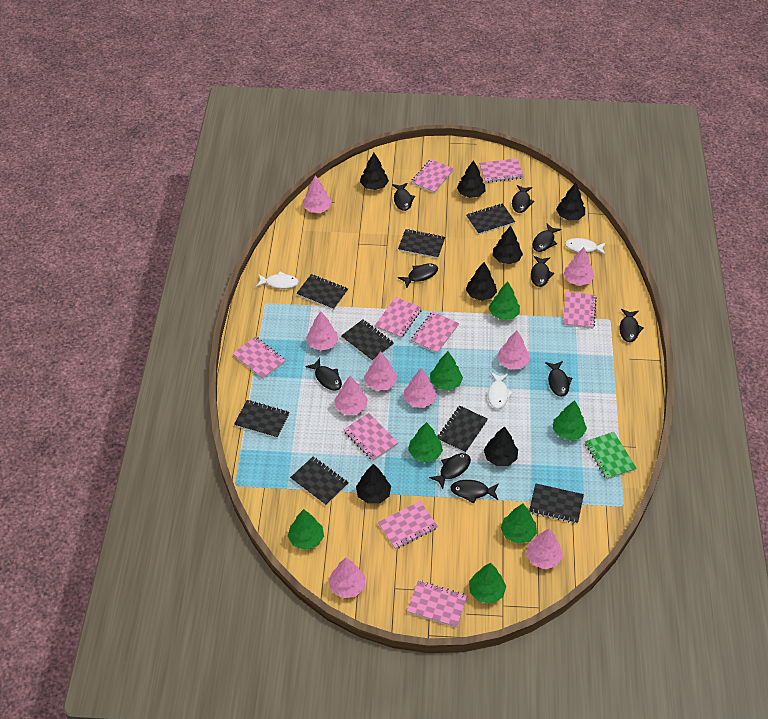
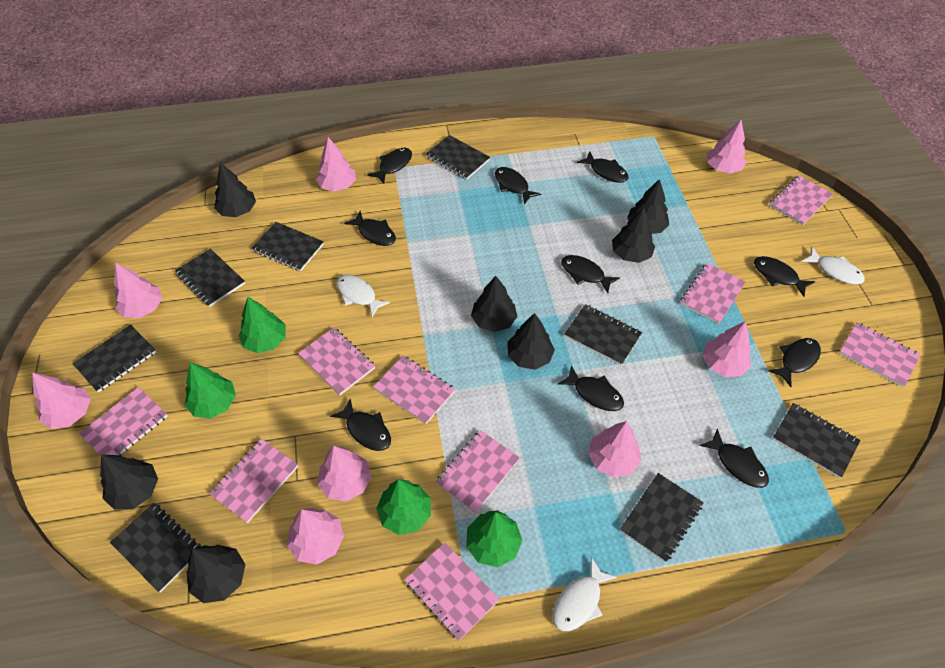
green notebook: [585,432,637,480] = 1 -> none = 0
green tree: [288,509,324,550] [408,422,443,462] [430,351,463,391] [469,563,506,604] [489,282,520,320] [501,504,537,544] [553,400,587,441] = 7 -> [185,362,236,418] [239,297,286,353] [376,479,431,535] [466,510,522,567] = 4
pink tree: [303,175,332,213] [306,311,338,350] [328,558,365,598] [334,376,368,415] [364,351,397,391] [404,368,437,408] [497,331,529,369] [526,529,563,569] [564,247,594,286] = 9 -> [32,373,91,429] [114,262,162,318] [287,508,344,565] [316,137,356,192] [317,446,371,502] [588,421,641,478] [702,321,751,377] [707,120,747,174] = 8

